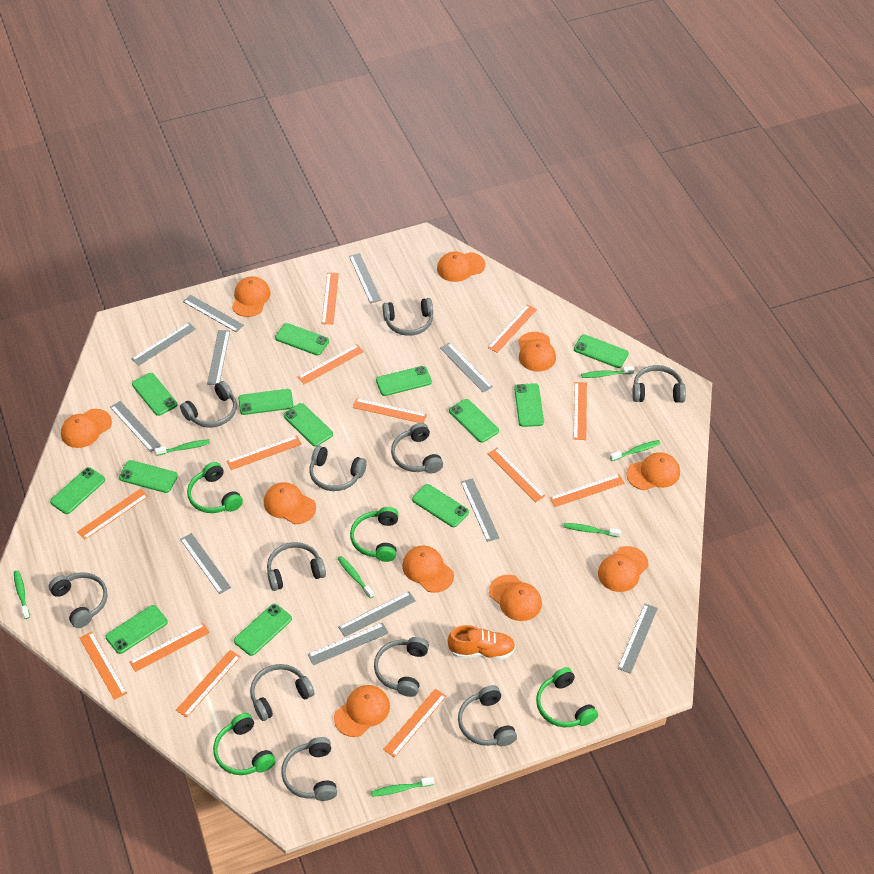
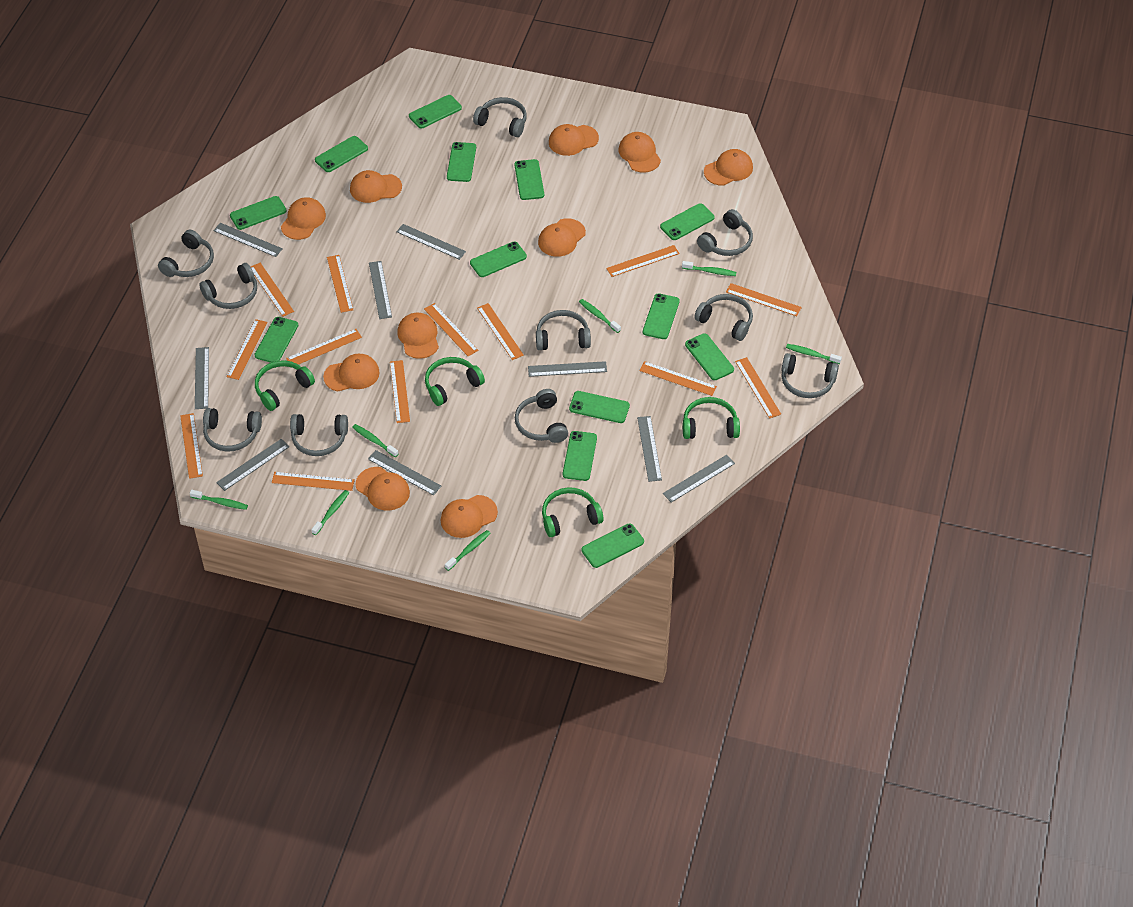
grey headphones: [49,572,108,628] [180,381,237,427] [250,664,314,721] [267,542,326,591] [281,737,337,801] [309,446,367,491] [374,637,429,697] [382,298,433,336] [391,423,443,473] [458,685,517,746] [633,365,686,403] = 11 -> [158,229,214,277] [199,263,257,309] [203,408,262,452] [290,414,348,456] [473,97,527,137] [515,389,568,443] [536,310,591,350] [694,294,753,341] [697,209,753,256] [781,353,839,398] = 10
grey ruler: [110,401,161,452] [132,322,196,366] [180,533,231,594] [183,295,244,332] [207,330,230,385] [308,623,389,665] [338,591,416,637] [349,253,381,303] [440,343,493,392] [461,478,499,542] [618,604,658,674] = 11 -> [195,347,209,409] [213,223,283,257] [216,439,289,491] [368,450,441,495] [369,261,392,319] [396,224,466,260] [528,361,607,377] [637,416,662,482] [663,455,735,502] = 9
orange shoe: [448,625,516,660] = 1 -> none = 0

